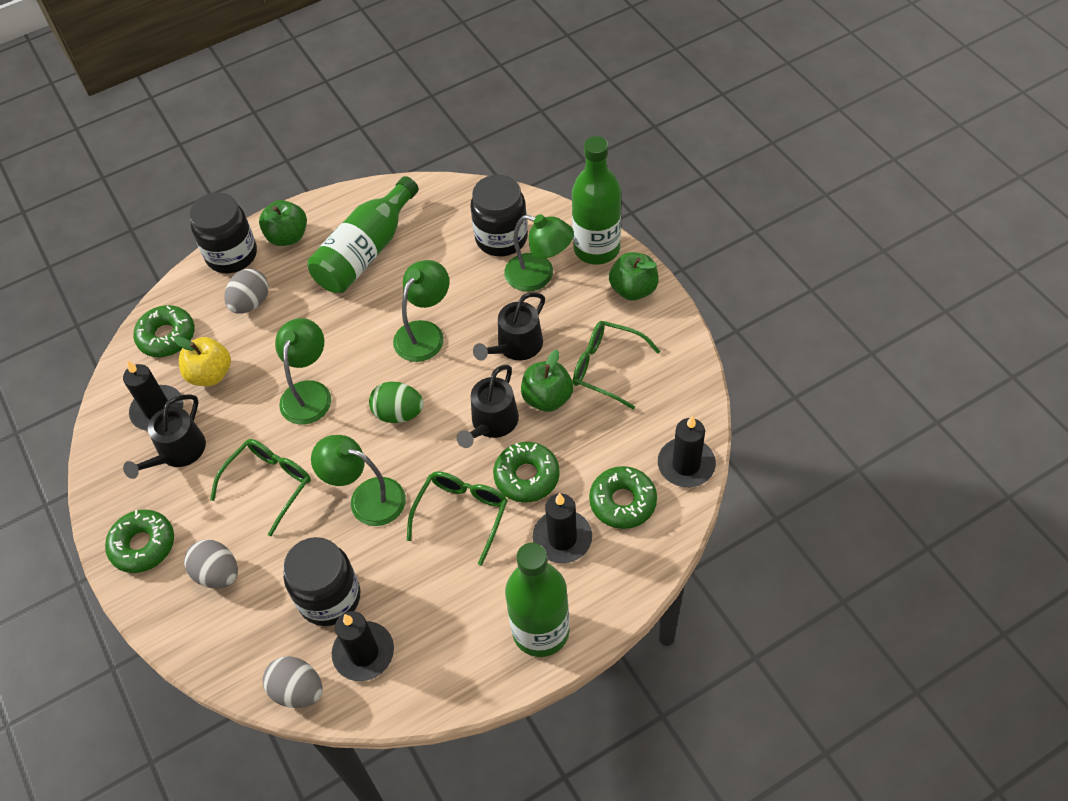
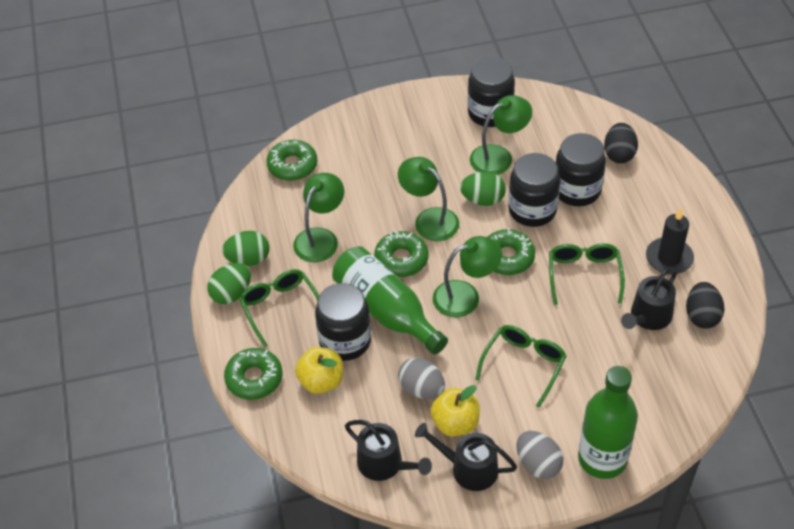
black candle: [123,360,183,431] [332,611,394,681] [532,493,592,563] [658,416,716,487] = 4 -> [646,208,694,275] = 1
black egg: none = 0 -> [604,123,638,164] [686,282,725,329] = 2
black jar: [189,192,257,273] [283,537,360,626] [470,175,528,256] = 3 -> [315,283,371,361] [467,57,515,127] [508,153,560,227] [556,133,606,206] = 4
green apple: [259,200,307,246] [521,350,573,412] [609,252,659,301] = 3 -> none = 0
green bottle: [307,176,419,293] [505,543,570,657] [572,136,621,265] = 3 -> [332,246,448,354] [578,366,638,479] = 2
green egg: [369,382,424,423] = 1 -> [207,263,251,304] [222,231,269,266] [460,172,506,206] = 3
grey egg: [184,540,238,589] [224,269,269,313] [263,656,323,708] = 3 -> [398,358,445,399] [517,431,563,479] = 2
yellow apple: [174,336,231,386] = 1 -> [295,347,343,394] [430,385,480,437] = 2

